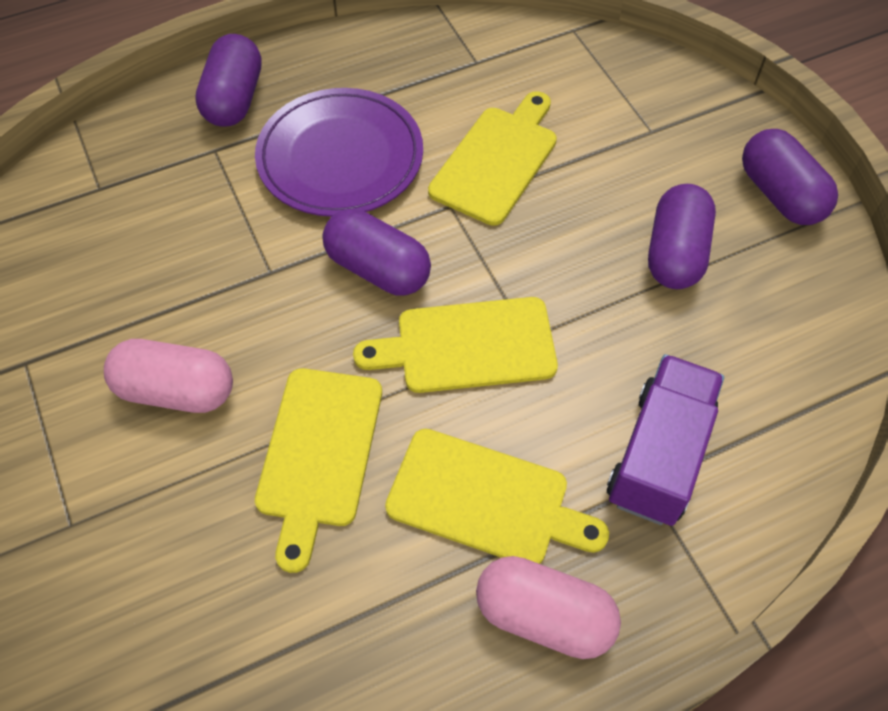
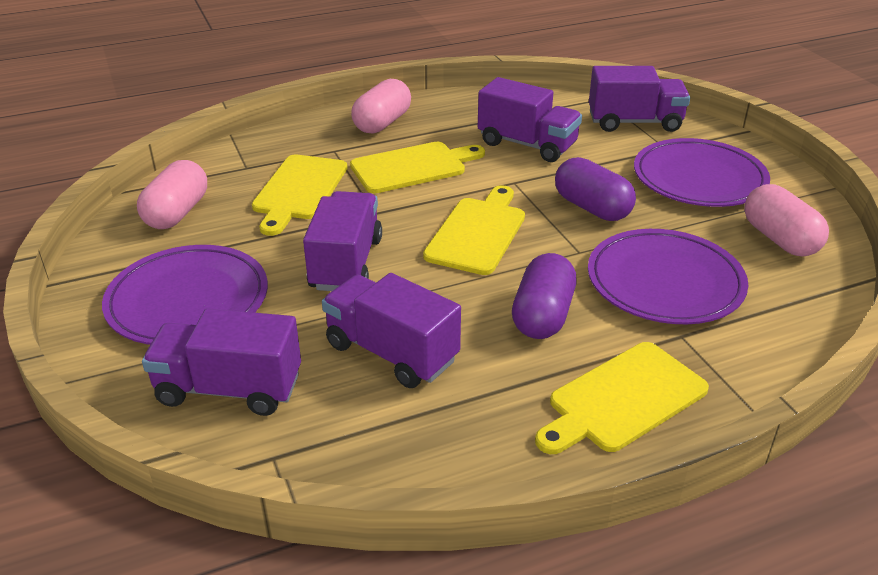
pink capsule: [104,339,233,413] [476,556,621,659] = 2 -> [137,160,207,229] [351,79,411,134] [744,184,829,256] = 3
purple capsule: [195,34,262,127] [322,209,431,296] [648,184,716,289] [742,129,838,225] = 4 -> [512,253,576,339] [555,157,636,221] = 2
purple plate: [255,88,423,217] = 1 -> [102,245,268,345] [588,229,748,324] [634,138,770,207] = 3
purple truck: [607,354,724,526] = 1 -> [142,309,301,416] [303,191,382,291] [322,273,461,388] [478,77,582,162] [589,66,690,132] = 5

